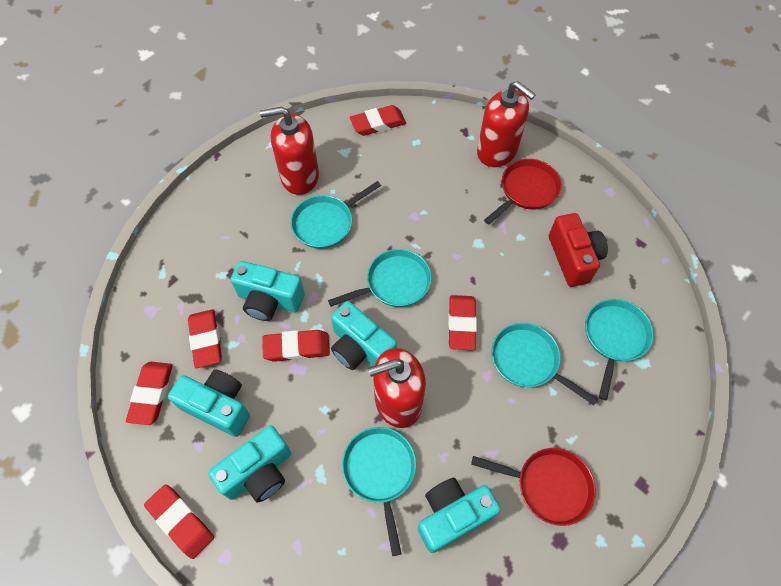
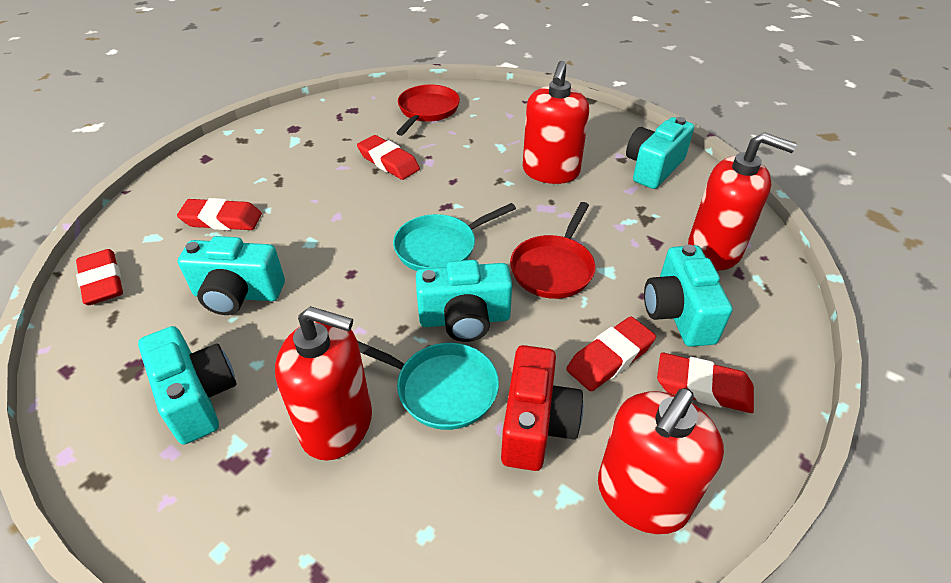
red eraser: [126,362,173,425] [144,484,214,559] [188,309,222,368] [262,330,330,362] [350,105,406,136] [448,295,477,350] = 6 -> [76,249,123,305] [177,198,262,230] [357,135,420,180] [566,317,656,391] [657,353,754,413] = 5
red soap dispenser: [260,107,319,195] [368,348,426,428] [477,81,536,167] = 3 -> [275,306,372,461] [523,61,589,184] [598,388,724,534] [688,132,797,270] = 4
turquoise pan: [291,181,381,249] [328,249,432,307] [342,427,416,556] [492,323,598,405] [585,299,654,400] = 5 -> [357,341,499,430] [393,203,516,271] = 2

